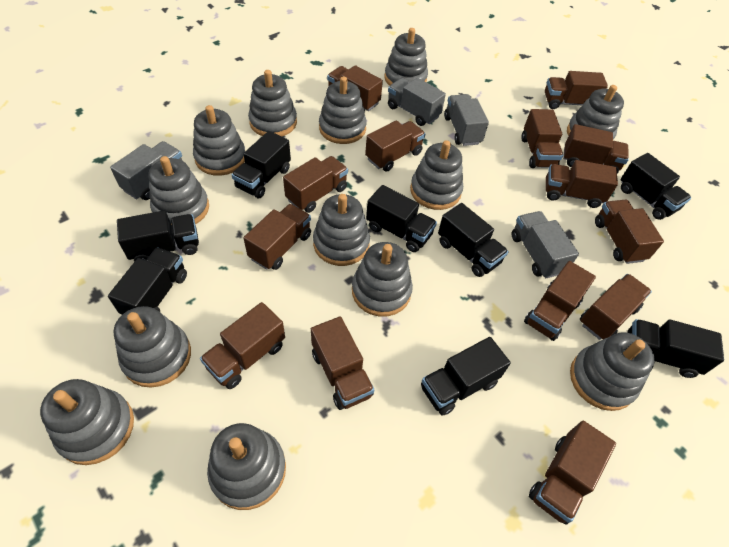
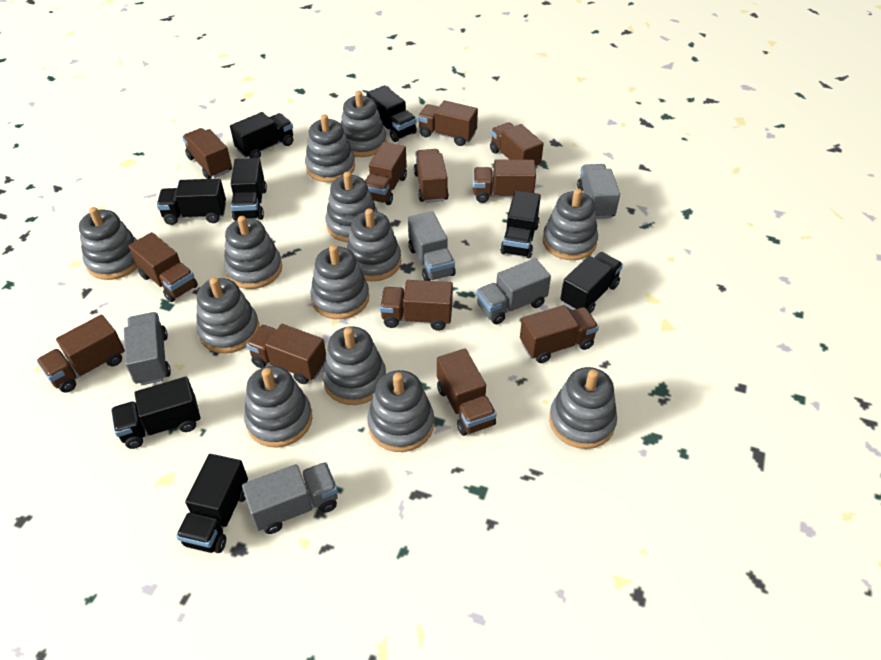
brown truck: [200,302,285,389] [243,204,311,270] [283,156,348,213] [311,317,374,410] [327,65,383,111] [365,120,425,172] [522,109,563,168] [524,261,596,341] [529,421,616,524] [545,71,608,109] [546,160,618,208] [563,124,629,174] [580,274,652,340] [595,200,664,264] = 14 -> [36,315,125,393] [128,232,198,302] [182,128,232,179] [246,324,326,384] [365,142,407,205] [380,280,453,331] [414,149,449,203] [418,100,478,146] [437,348,496,436] [473,159,536,203] [490,122,544,169] [520,305,599,363] = 12
grey truck: [110,141,182,200] [388,78,446,126] [444,94,489,146] [512,211,579,278] = 4 -> [124,312,171,385] [242,462,338,534] [408,211,456,281] [476,258,551,324] [577,164,620,219] = 5

